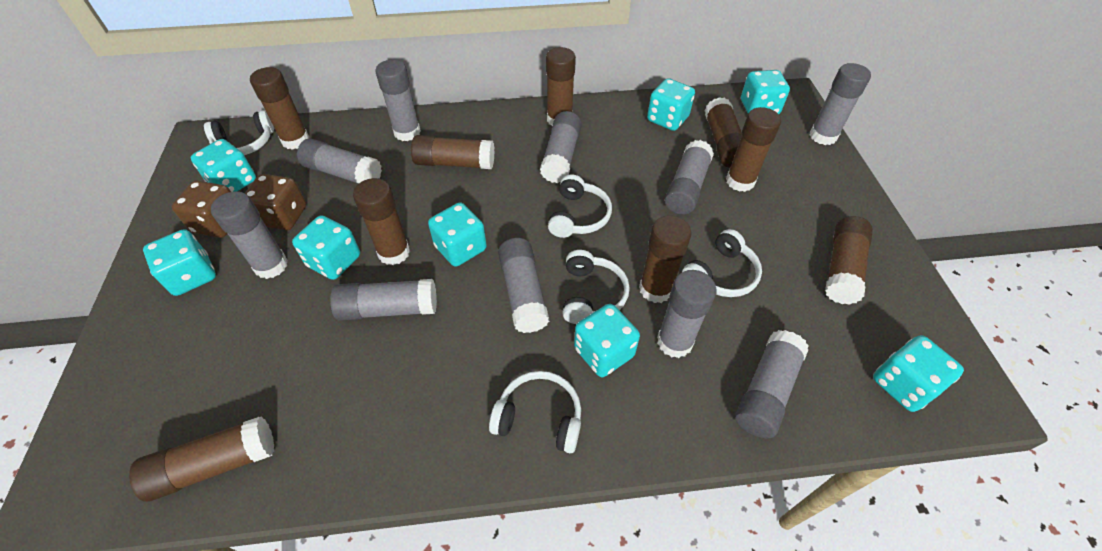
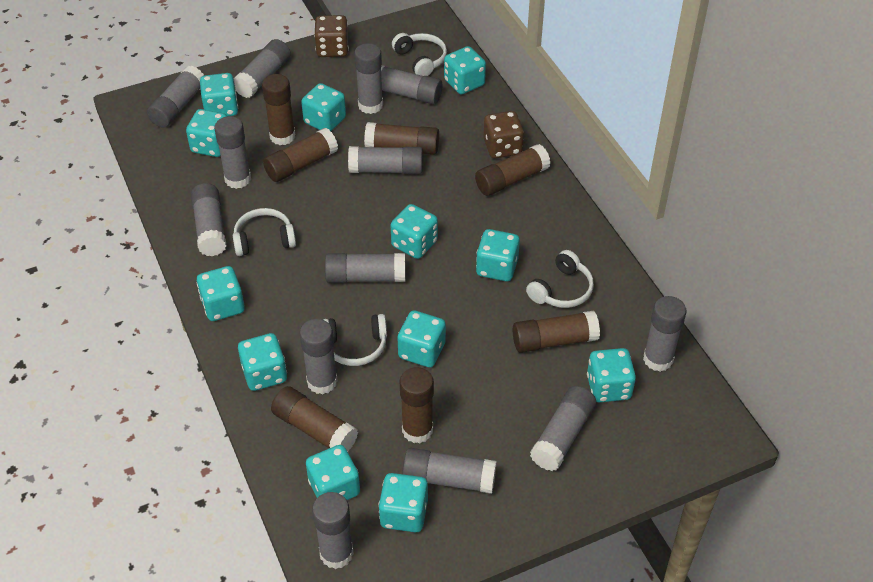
brown glue stick: [129,416,274,501] [250,67,309,150] [353,178,410,265] [411,135,495,169] [546,47,576,126] [639,215,691,303] [704,97,742,168] [726,107,781,192] [825,216,873,305] = 9 -> [262,74,295,145] [263,128,338,182] [271,386,358,451] [364,122,439,155] [400,367,434,443] [475,144,550,196] [513,311,600,353] = 7
grey glue stick: [211,191,288,279] [297,138,382,184] [330,279,437,321] [375,60,421,141] [498,238,549,333] [540,111,582,183] [657,270,716,358] [665,140,714,215] [735,330,809,438] [810,63,871,145] = 10 -> [147,66,204,128] [191,183,227,256] [214,116,251,189] [234,39,291,98] [299,319,338,395] [312,492,354,569] [325,253,405,283] [348,146,423,174] [354,43,383,114] [381,65,442,105] [402,448,497,494] [530,386,596,471] [643,296,686,372] = 13
turquoise dice: [143,229,216,296] [191,139,256,192] [292,215,360,280] [428,202,487,267] [574,304,640,377] [647,78,695,131] [741,70,790,114] [873,335,964,412] = 8 -> [186,109,227,157] [197,266,245,321] [200,73,238,116] [238,333,287,391] [301,83,346,131] [306,445,360,500] [378,473,428,532] [391,204,438,259] [397,310,446,368] [444,46,486,94] [476,229,520,281] [587,348,636,402] = 12
white headphones: [204,110,274,155] [489,371,581,453] [548,174,612,238] [562,250,630,324] [682,229,762,297] = 5 -> [233,208,296,256] [323,314,387,366] [392,33,447,76] [526,250,594,308] = 4

